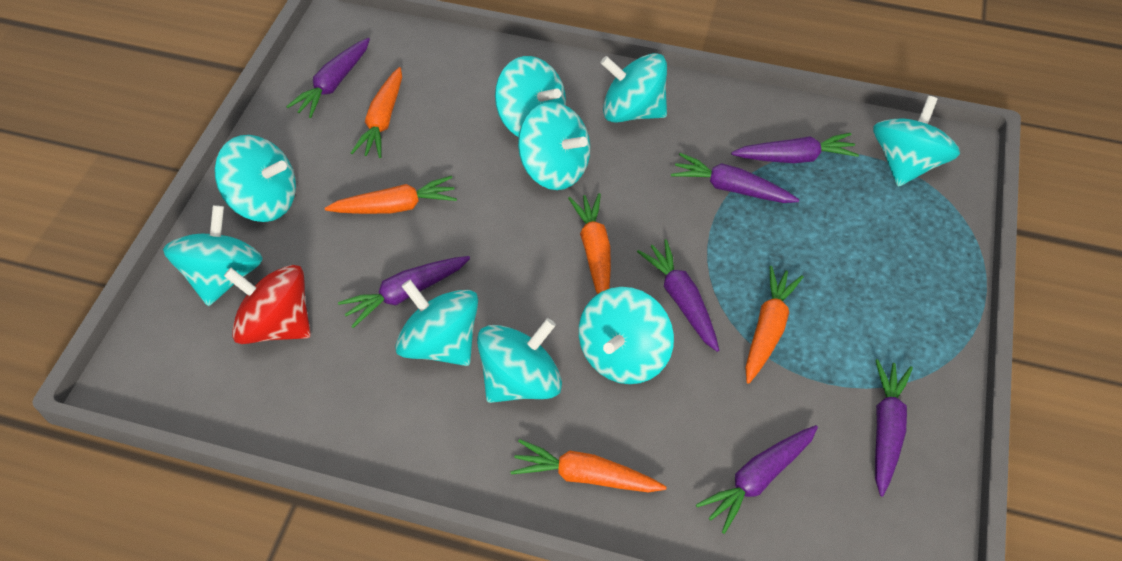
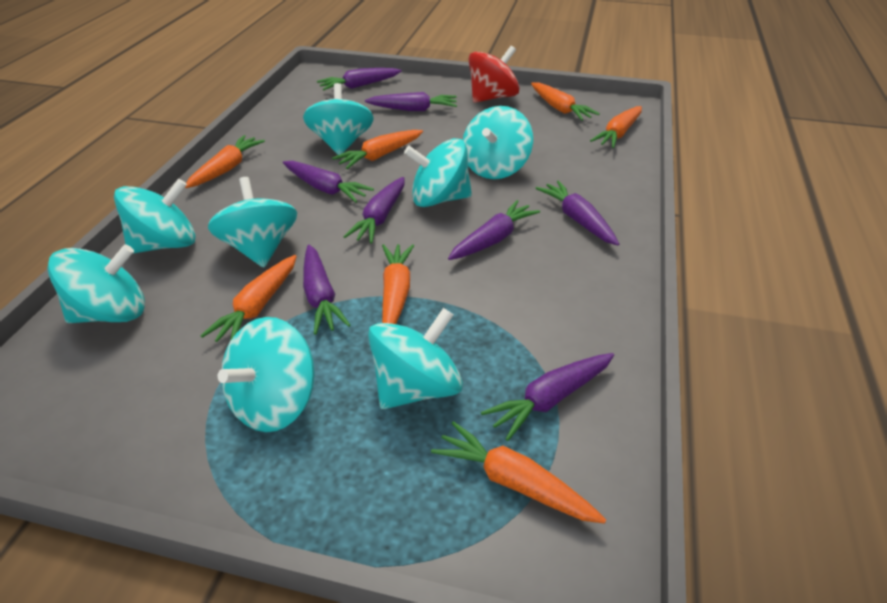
orange carrot: [325,176,457,214] [351,67,402,158] [510,439,667,492] [568,193,611,294] [745,266,803,384] = 5 -> [185,135,265,188] [200,255,297,342] [332,130,423,169] [382,244,414,324] [431,421,606,524] [531,83,600,121] [590,106,642,148] = 7
purple carrot: [286,38,370,118] [338,256,470,328] [637,239,719,352] [671,153,799,203] [696,425,818,534] [731,133,859,163] [875,359,913,496] = 7 -> [283,161,374,203] [303,245,351,334] [317,68,402,90] [343,177,405,243] [365,92,457,111] [448,200,540,260] [481,353,614,441] [536,180,619,245] = 8
turquoise spinning top: [163,205,263,306] [214,135,296,222] [395,280,478,366] [477,318,562,403] [495,56,566,137] [518,102,590,190] [579,287,674,384] [600,53,667,123] [873,96,960,187] = 9 -> [47,244,145,323] [114,179,195,254] [208,177,297,268] [217,317,315,432] [303,83,374,155] [368,308,463,409] [404,138,472,207] [463,106,533,179] = 8

